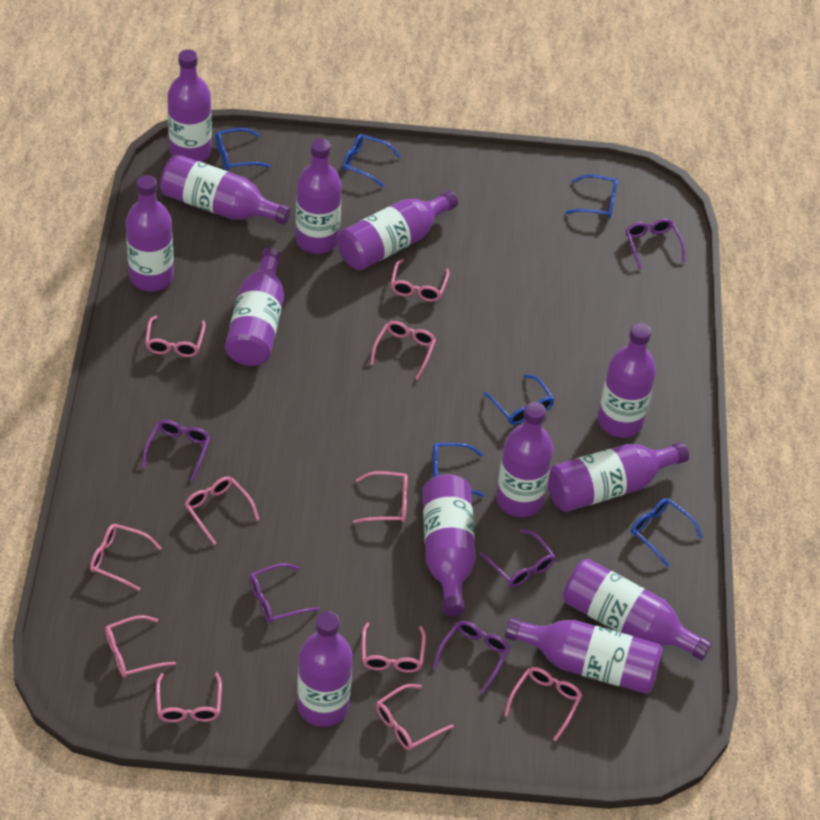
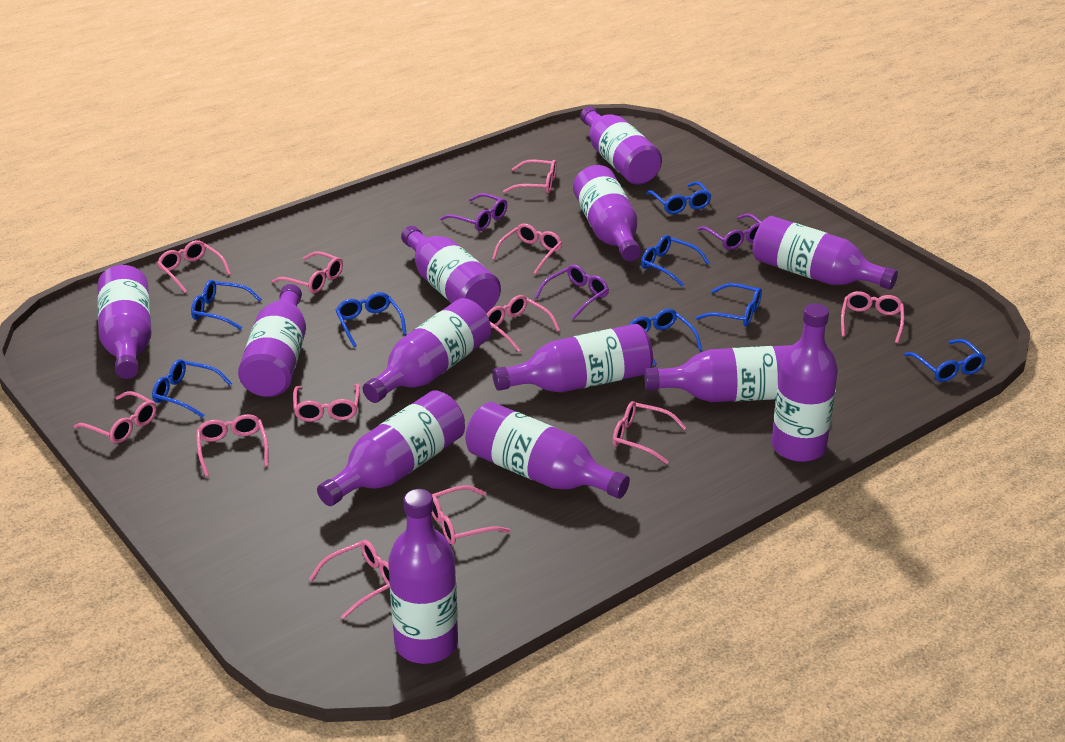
blue glasses: [216,128,270,171] [343,134,401,187] [433,443,484,497] [484,374,554,425] [565,174,618,218] [631,498,703,567] = 6 -> [152,359,232,418] [191,280,262,330] [336,292,407,347] [629,309,702,366] [641,235,710,287] [646,181,711,214] [696,283,762,327] [904,339,986,382] = 8
pink glasses: [90,524,162,591] [105,615,176,678] [145,315,206,357] [156,672,222,722] [185,477,259,545] [353,471,408,523] [362,622,426,673] [370,321,436,380] [376,684,454,750] [391,259,450,302] [504,667,582,741] = 11 -> [74,391,157,443] [157,240,231,293] [196,414,269,477] [272,251,343,293] [293,384,360,422] [309,540,390,619] [432,485,510,545] [487,295,560,352] [492,223,562,275] [503,160,557,194] [612,401,686,464] [841,291,904,343] = 12
purple glasses: [142,420,211,481] [249,563,320,623] [433,621,510,693] [479,529,555,587] [626,219,685,270] = 5 -> [440,193,507,231] [535,265,609,319] [697,214,761,250] = 3

